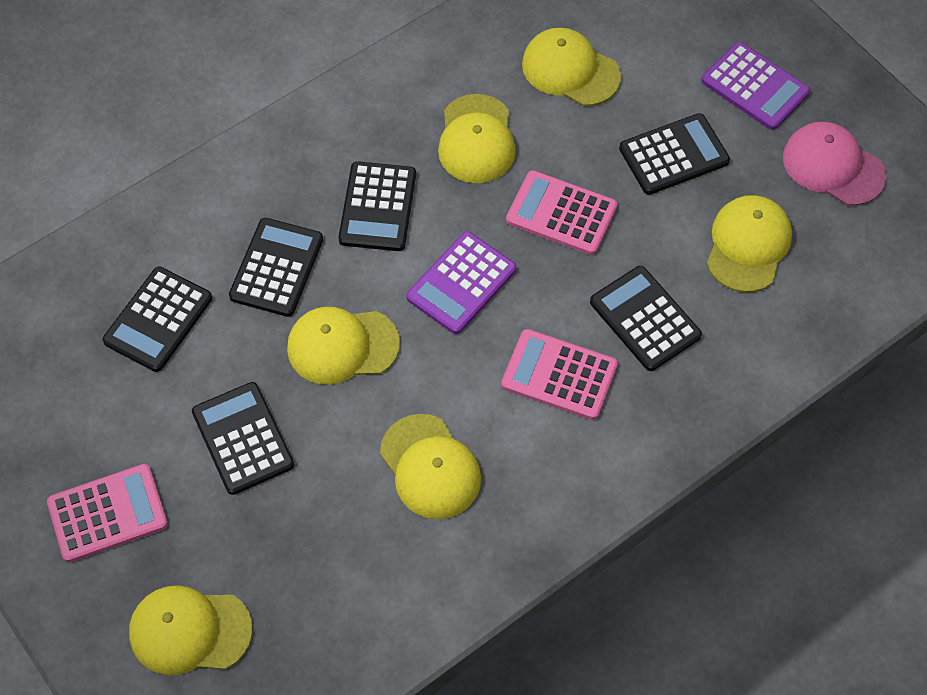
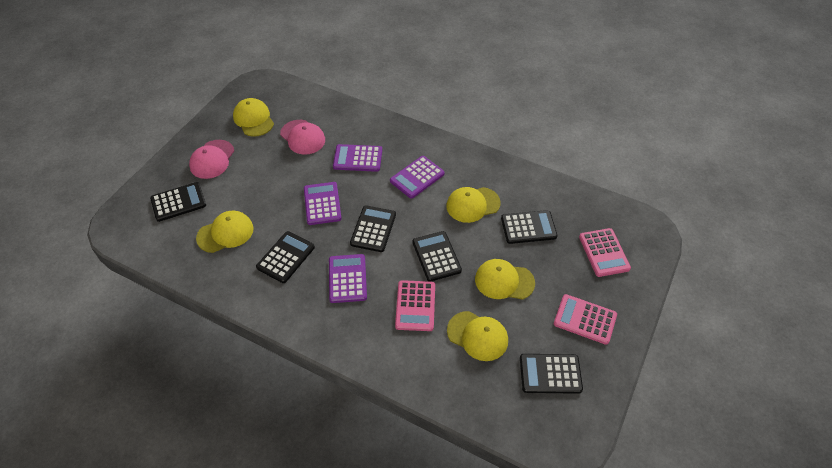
pink cap: [783,122,886,206] = 1 -> [189,140,234,179] [280,120,325,155] = 2
purple calculator: [406,231,516,334] [701,42,810,130] = 2 -> [304,182,342,225] [329,254,367,303] [333,144,382,172] [390,156,445,199] = 4
yellow cap: [129,585,253,675] [287,307,400,385] [380,414,481,519] [438,94,516,183] [522,28,621,106] [707,195,792,292] = 6 -> [196,211,253,253] [233,98,274,137] [446,187,501,223] [447,311,508,361] [475,259,535,300] = 5

